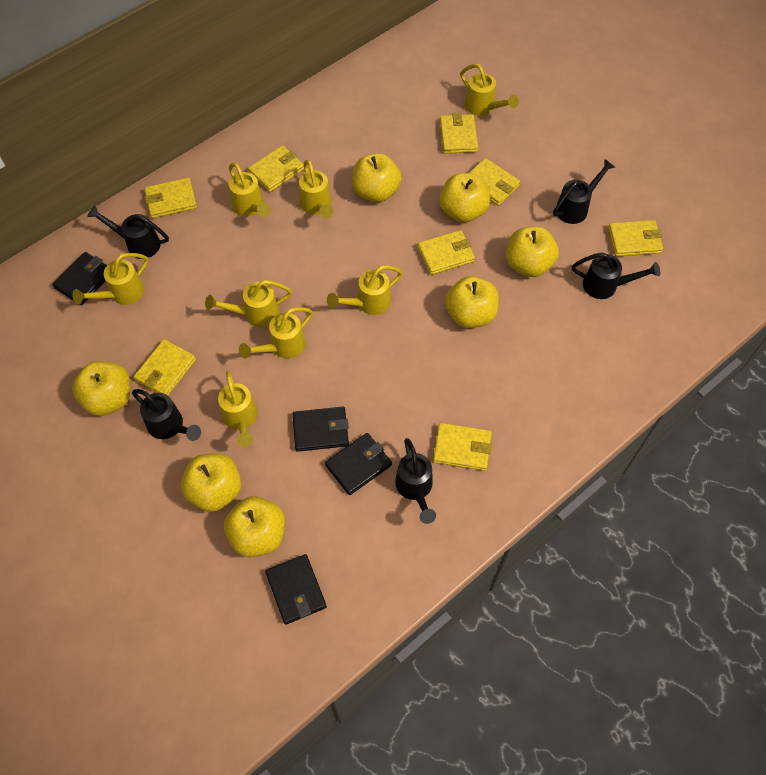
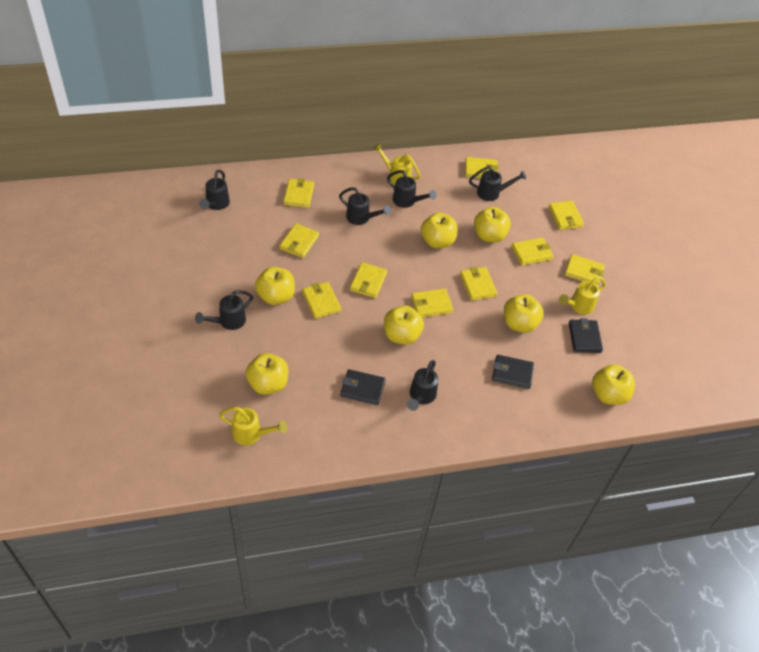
black wallet: [52,252,107,305] [265,554,327,625] [293,407,349,452] [325,433,392,495] = 4 -> [340,369,386,405] [492,355,534,389] [569,318,603,353] = 3
black watering can: [87,205,169,259] [132,389,201,441] [395,438,436,524] [553,159,615,224] [572,252,660,299] = 5 -> [195,290,253,330] [199,170,230,210] [339,187,391,225] [387,170,436,208] [407,360,438,411] [469,166,527,201] = 6
yellow wallet: [134,339,196,396] [145,178,197,218] [248,145,304,192] [418,230,475,275] [433,423,492,471] [440,113,478,154] [469,158,520,206] [608,220,663,257] = 8 -> [280,223,319,258] [283,178,314,208] [302,282,341,319] [350,262,387,298] [411,289,453,317] [460,267,497,301] [465,157,499,179] [512,237,553,266] [549,201,584,230] [565,254,605,286] = 10
yellow watering can: [72,253,148,305] [205,280,293,327] [218,370,258,447] [229,163,271,217] [239,307,313,359] [299,160,333,219] [327,265,403,315] [460,64,519,116] = 8 -> [219,407,288,445] [373,143,420,185] [559,277,606,314] = 3

